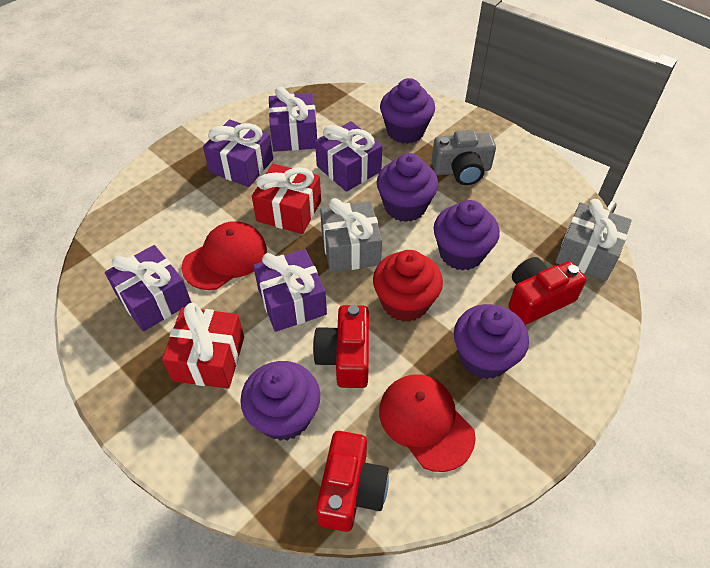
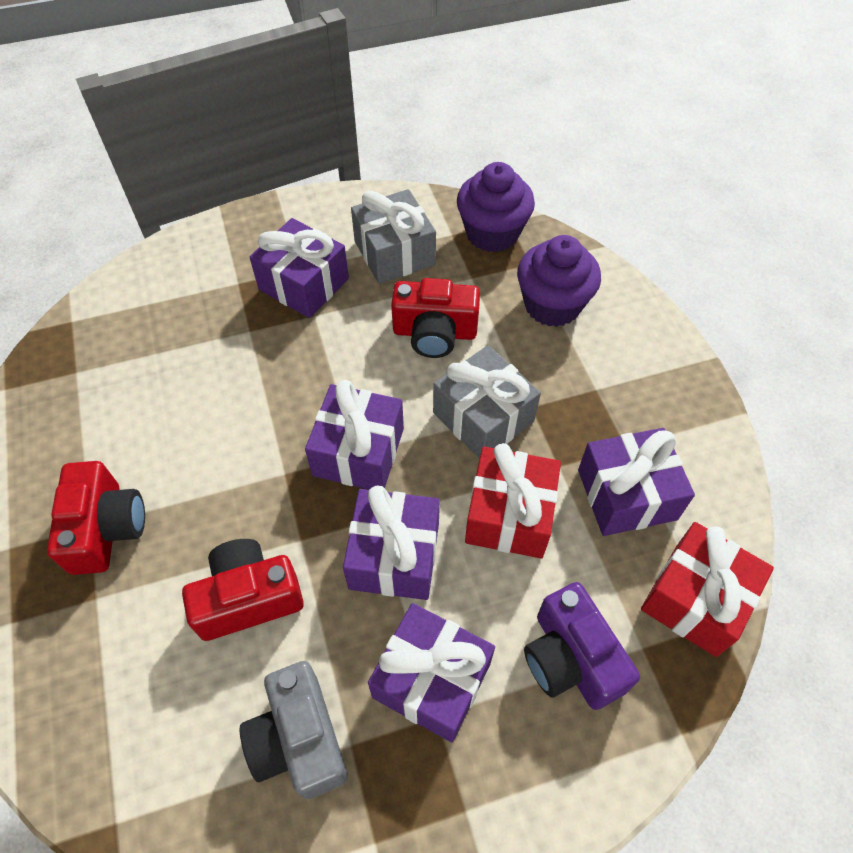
purple camera: none = 0 -> [524,582,640,710] = 1
purple cupcake: [240,361,320,441] [377,153,438,222] [380,78,435,144] [433,200,500,270] [454,304,529,379] = 5 -> [457,162,535,252] [517,235,601,327] = 2
red cap: [181,221,267,290] [379,374,476,472] = 2 -> none = 0
red cupcake: [373,250,443,322] = 1 -> none = 0

